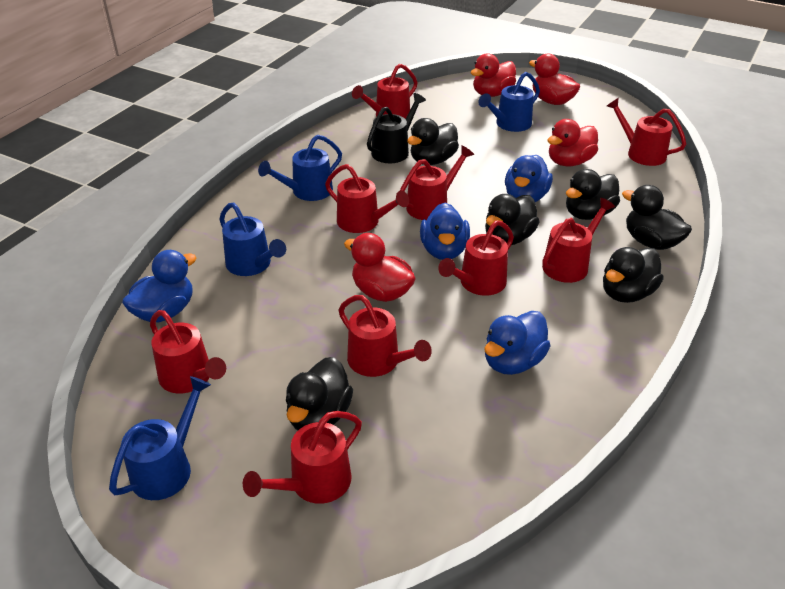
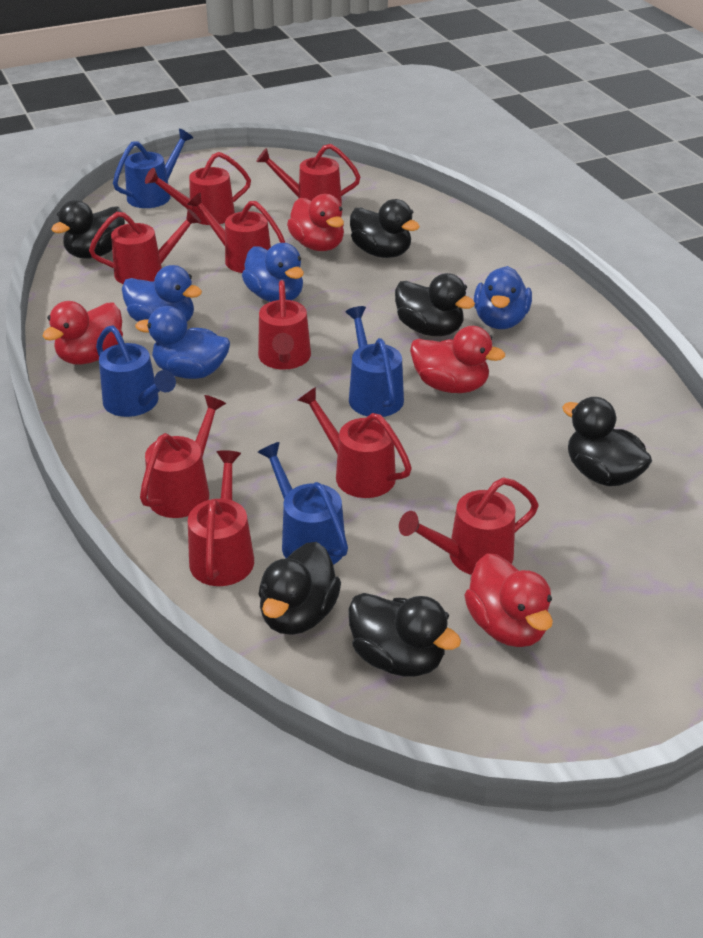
black watering can: [367,93,426,163] = 1 -> none = 0

